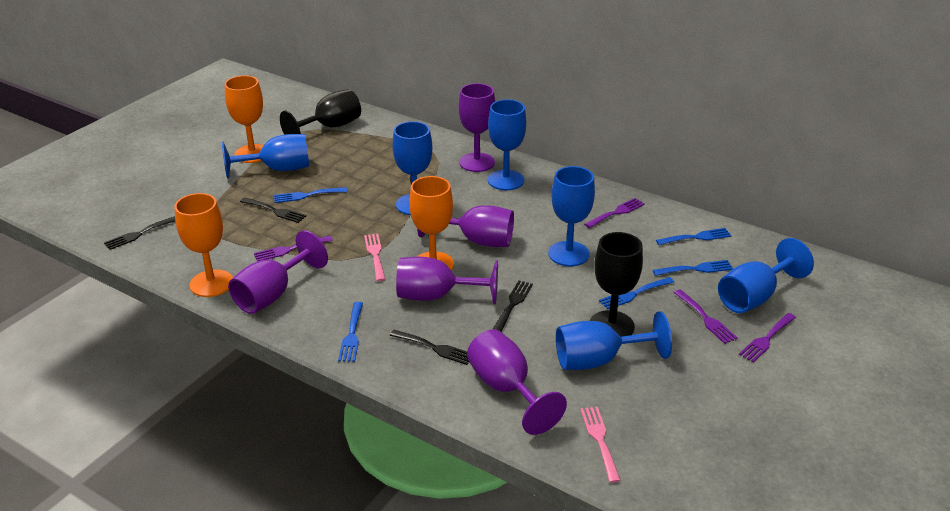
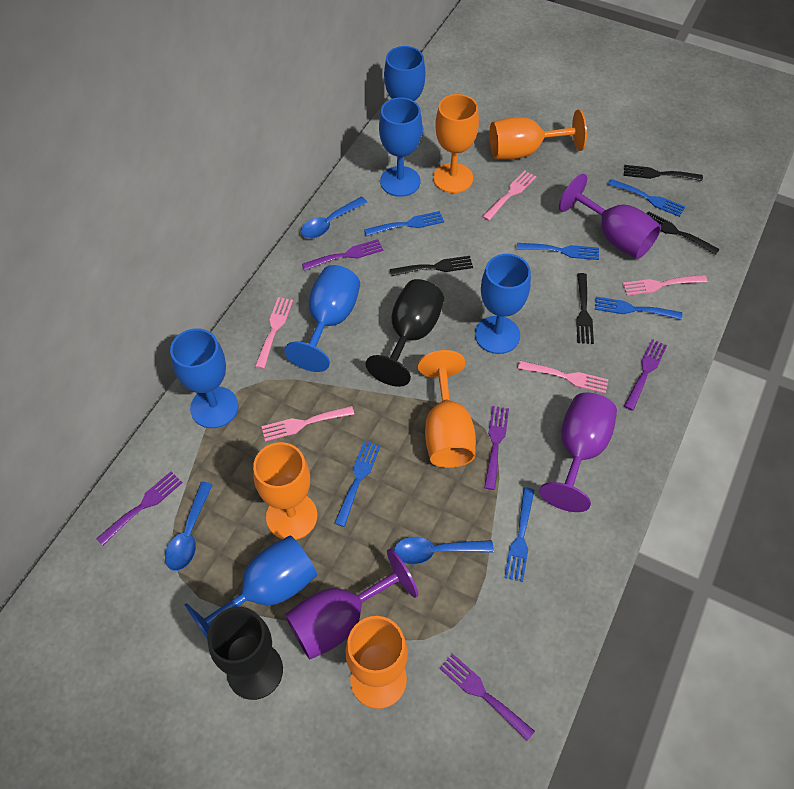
blue fork: [274,187,347,203] [338,302,363,362] [599,277,674,310] [653,260,733,276] [656,228,732,245] = 5 -> [334,440,381,527] [364,211,444,236] [504,487,534,582] [517,243,599,260] [595,297,682,320] [608,179,685,217] = 6
blue spoon: none = 0 -> [165,482,213,571] [301,196,367,239] [394,537,494,564] = 3
orange goblet: [174,193,233,297] [225,75,264,163] [409,176,454,271] = 3 -> [253,442,317,540] [345,616,408,709] [418,350,476,468] [433,94,479,193] [490,110,587,160] = 5
pink fork: [364,234,385,281] [580,407,621,483] = 2 -> [255,297,293,369] [261,406,354,441] [482,170,536,221] [518,361,609,394] [622,275,707,296] = 5
purple fork: [254,236,333,261] [584,198,645,228] [674,289,738,344] [739,313,796,362] = 4 -> [96,472,183,546] [302,239,383,270] [439,653,535,741] [484,406,509,490] [624,339,667,411] = 5
purple goblet: [228,230,328,314] [396,257,498,305] [417,205,514,247] [459,83,495,172] [467,329,567,435] = 5 -> [285,549,418,659] [539,392,617,512] [559,174,661,259] = 3

